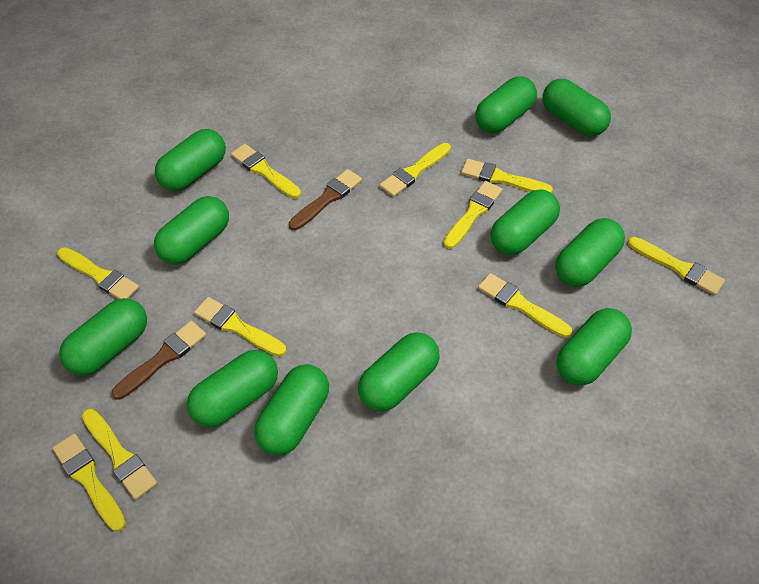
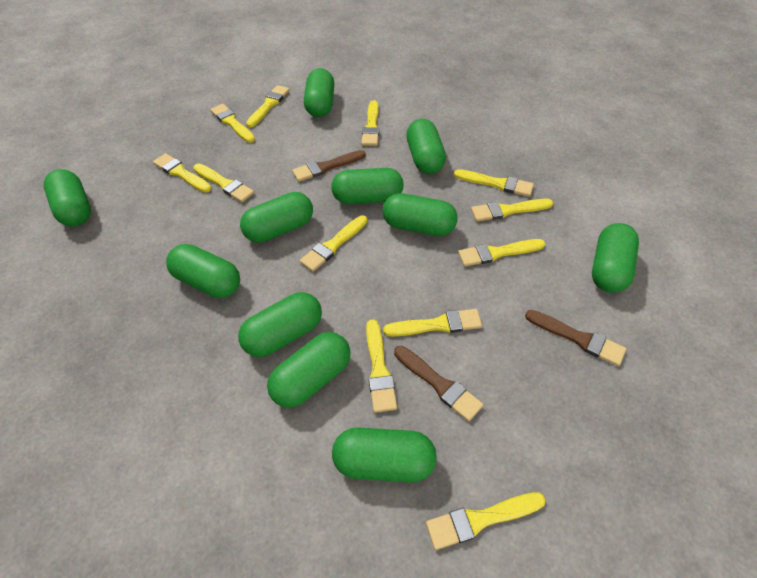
brown brush: [112,321,206,400] [289,169,362,230] = 2 -> [292,150,366,182] [394,346,483,421] [525,310,626,366] = 3
yellow brush: [53,433,126,531] [57,247,139,299] [82,409,157,500] [194,297,286,357] [231,144,301,199] [380,143,451,197] [444,181,503,249] [461,159,553,193] [478,273,572,338] [628,237,725,295] = 10 -> [153,153,211,193] [193,164,254,202] [210,104,255,143] [246,85,290,127] [300,215,368,272] [361,100,379,146] [366,319,397,413] [383,309,482,337] [426,492,546,550] [454,169,534,197] [458,239,545,266] [471,199,553,221] = 12

